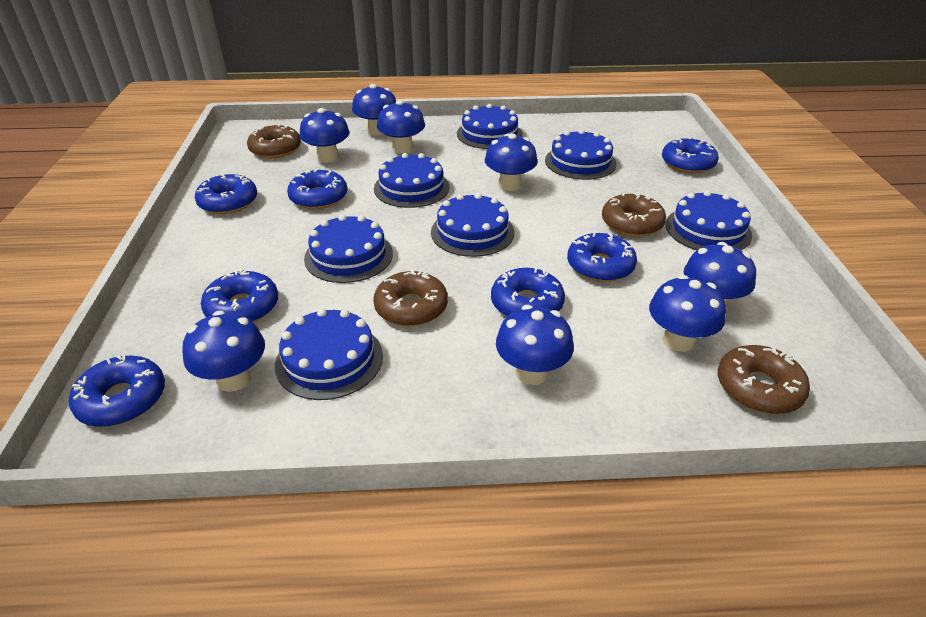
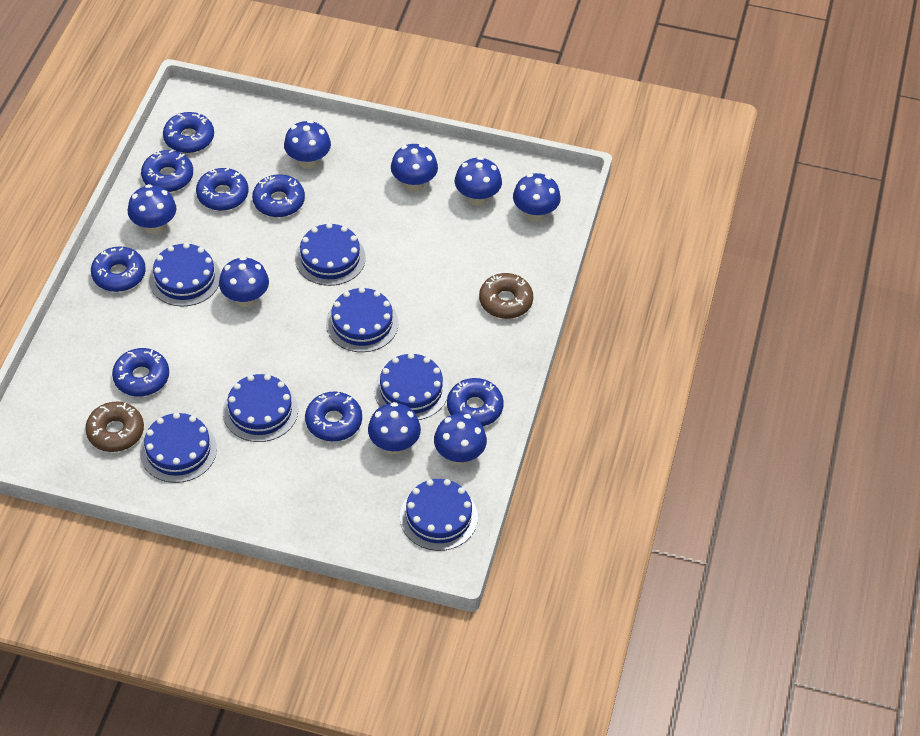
blue donut: [69,355,165,427] [195,174,257,214] [201,269,278,323] [287,169,347,209] [491,268,565,316] [567,233,637,282] [662,137,719,173] = 7 -> [91,246,146,292] [112,348,169,396] [141,150,193,192] [163,112,214,153] [196,168,248,211] [252,174,305,217] [305,392,362,441] [447,378,504,426] = 8
brown donut: [247,124,301,158] [373,269,448,326] [602,192,666,237] [718,345,810,414] = 4 -> [85,402,144,452] [479,273,533,319] = 2

